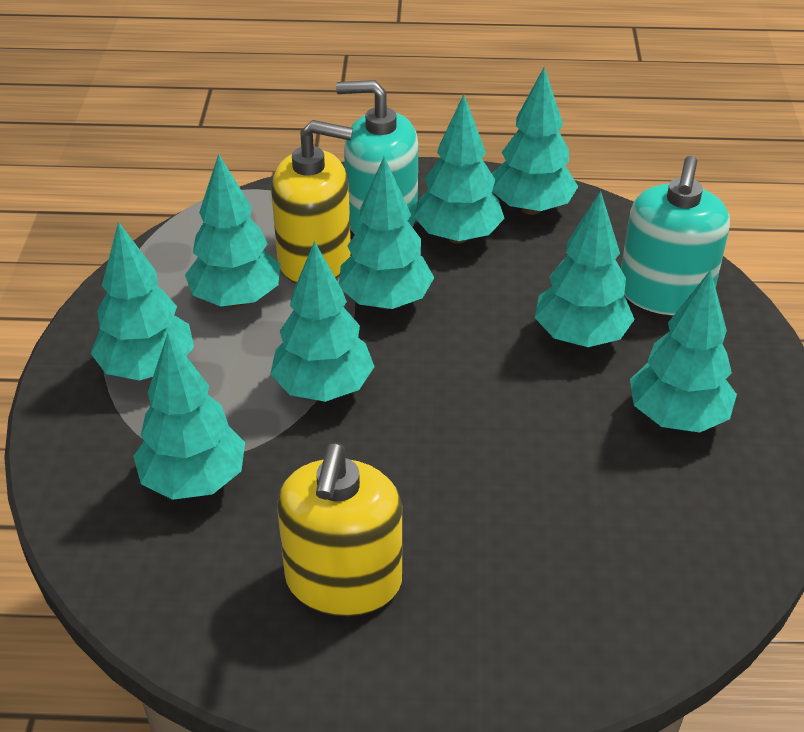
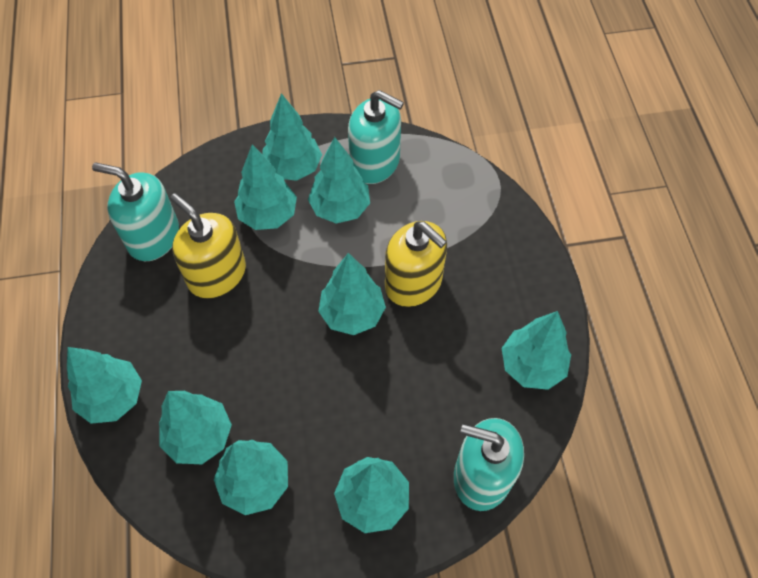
turquoise soap dispenser: [336,80,418,234] [621,156,730,315] = 2 -> [92,163,179,261] [348,90,404,184] [454,418,524,511] = 3

